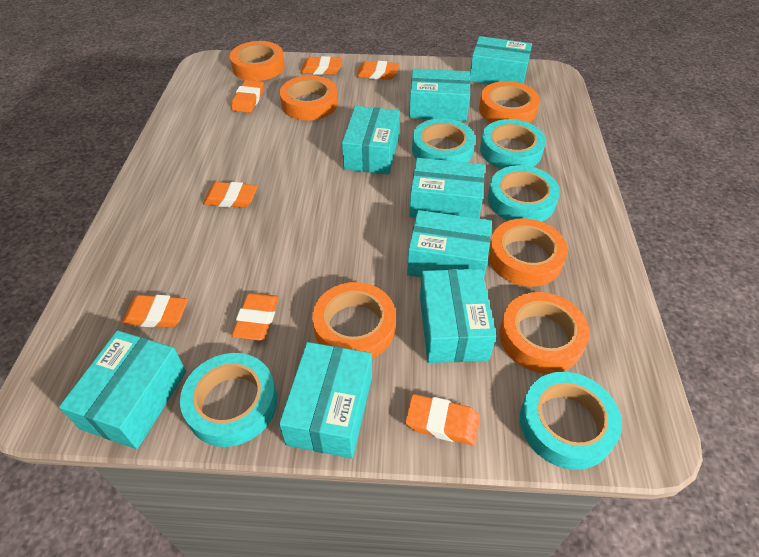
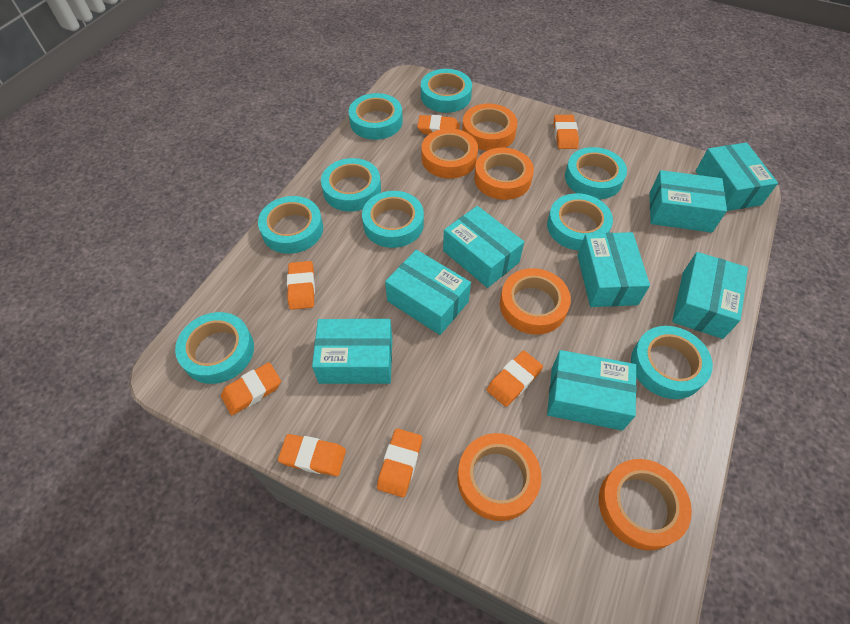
turquoise tape: [180,353,277,447] [412,118,475,163] [480,119,546,169] [488,165,560,222] [520,372,622,470] = 5 -> [175,312,254,384] [258,196,323,254] [321,158,381,212] [349,93,403,140] [362,191,424,248] [421,69,472,113] [547,193,613,251] [565,147,627,199] [631,326,713,399] = 9

